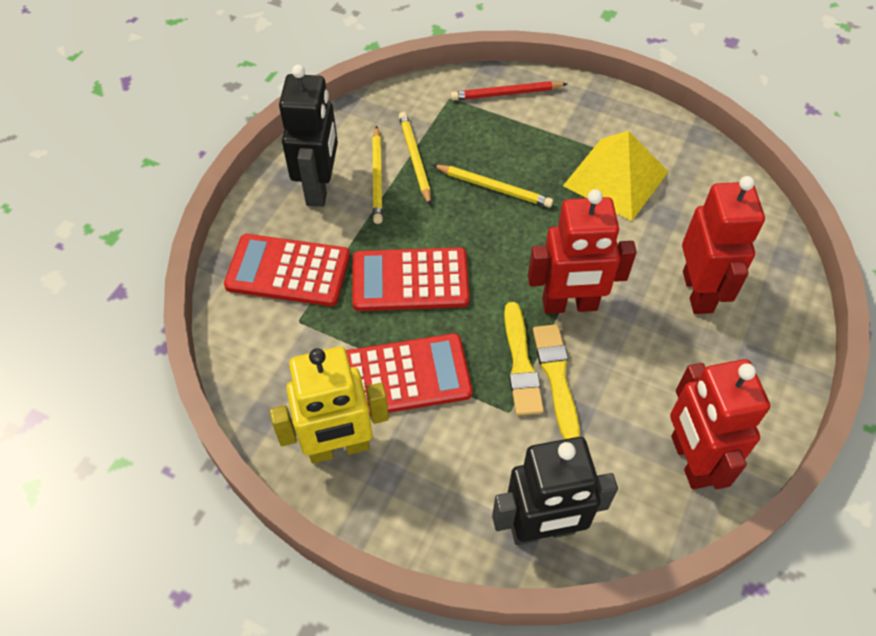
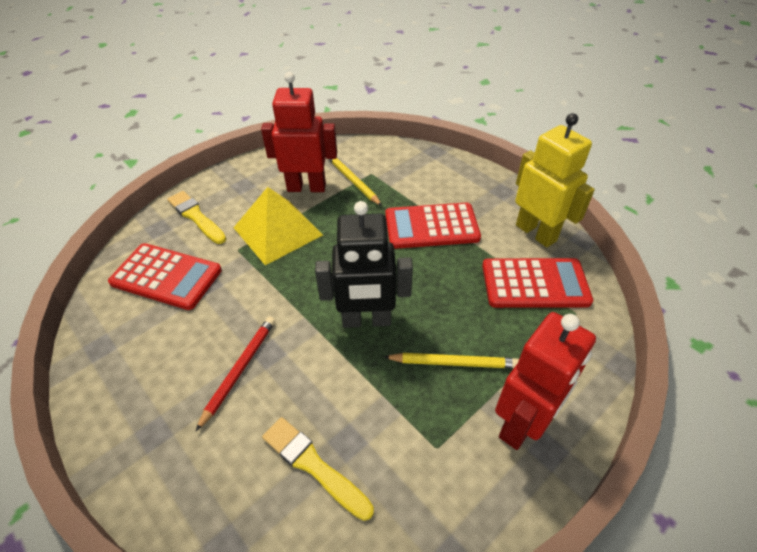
black robot: [279,64,338,207] [492,437,618,545] = 2 -> [315,201,413,328] = 1
red robot: [528,189,637,314] [670,359,770,489] [682,176,765,314] = 3 -> [261,72,337,192] [495,312,596,450] = 2
yellow pencil: [372,126,383,224] [399,112,431,206] [433,165,553,208] = 3 -> [329,158,382,206] [384,353,519,369] = 2

